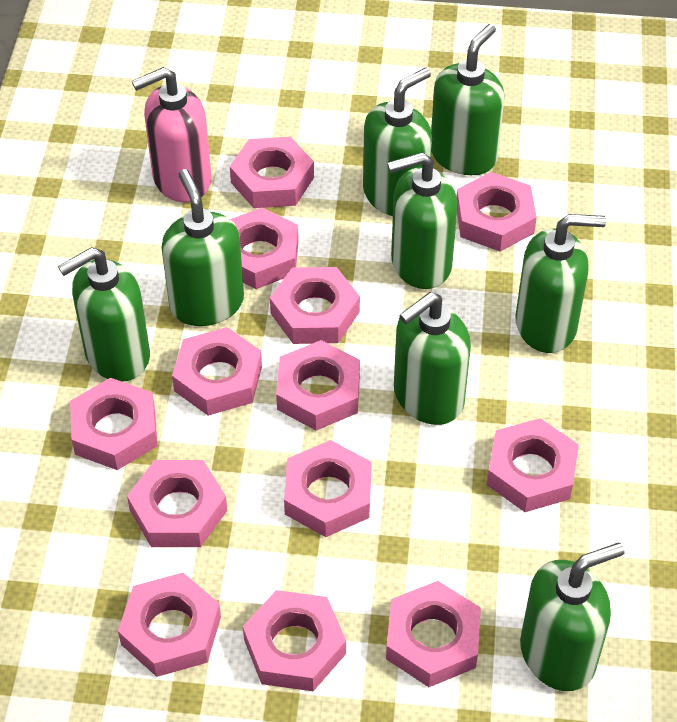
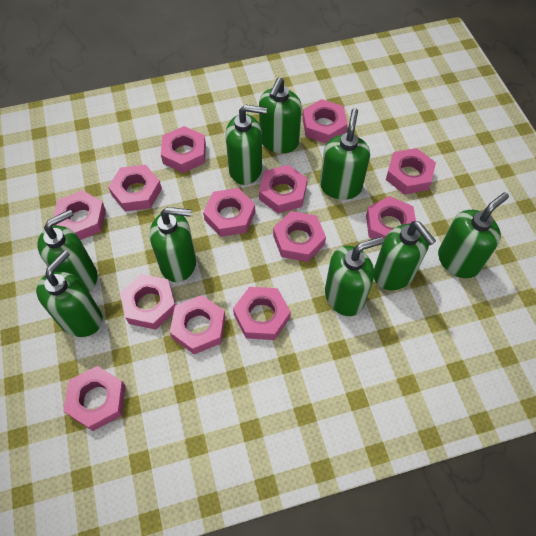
green soap dispenser: [58,247,150,382] [162,169,244,326] [363,67,432,216] [387,152,457,289] [394,292,471,425] [431,24,505,175] [515,214,606,353] [520,543,625,691] = 8 -> [36,250,103,337] [37,210,98,292] [150,207,196,282] [225,105,267,185] [259,77,302,153] [320,108,370,200] [325,237,384,316] [374,221,436,290] [438,192,509,278] = 9
pink soap dispenser: [132,67,212,202] = 1 -> none = 0

